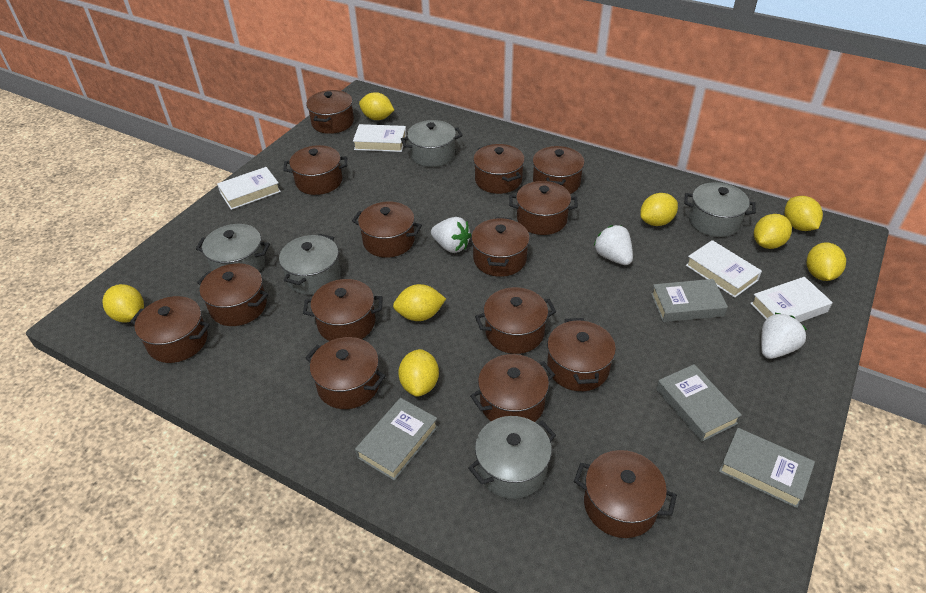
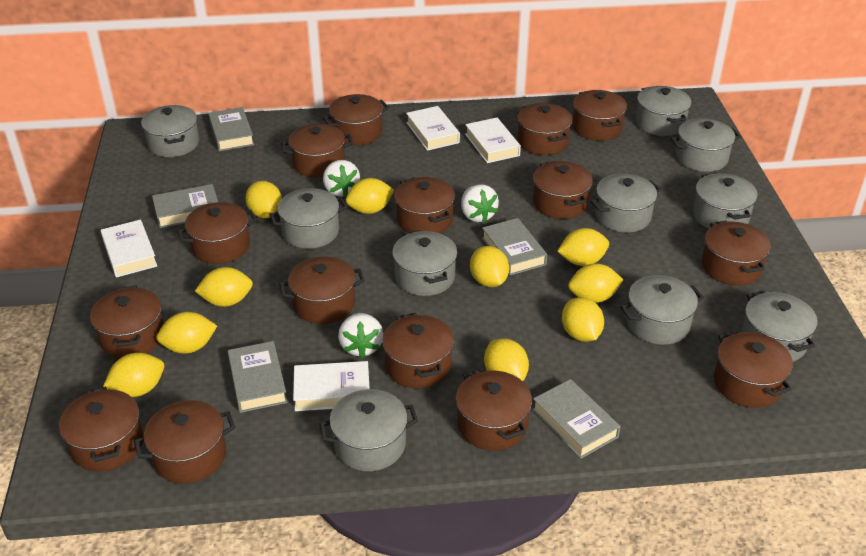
grey book: [355,398,438,481] [651,279,728,322] [656,364,742,442] [719,428,815,508] = 4 -> [152,184,218,228] [208,107,254,151] [228,341,288,413] [482,218,547,275] [532,379,621,459] = 5
grey pot: [196,224,270,271] [279,234,341,295] [401,120,463,167] [468,416,556,499] [684,182,756,237] = 5 -> [141,105,199,157] [269,188,348,249] [319,389,418,471] [392,230,458,296] [590,174,661,232] [620,275,704,345] [636,86,691,136] [671,118,741,172] [693,173,758,228] [741,290,818,362] = 10
yellow lemon: [102,284,144,323] [359,92,394,120] [393,284,446,321] [398,349,439,397] [640,193,678,226] [754,214,792,249] [785,196,823,231] [807,242,846,281] = 8 -> [103,353,164,397] [156,312,217,353] [195,267,253,307] [245,181,282,218] [346,178,394,214] [470,246,509,287] [484,339,529,381] [557,228,609,266] [562,297,604,342] [568,264,623,303] = 10

